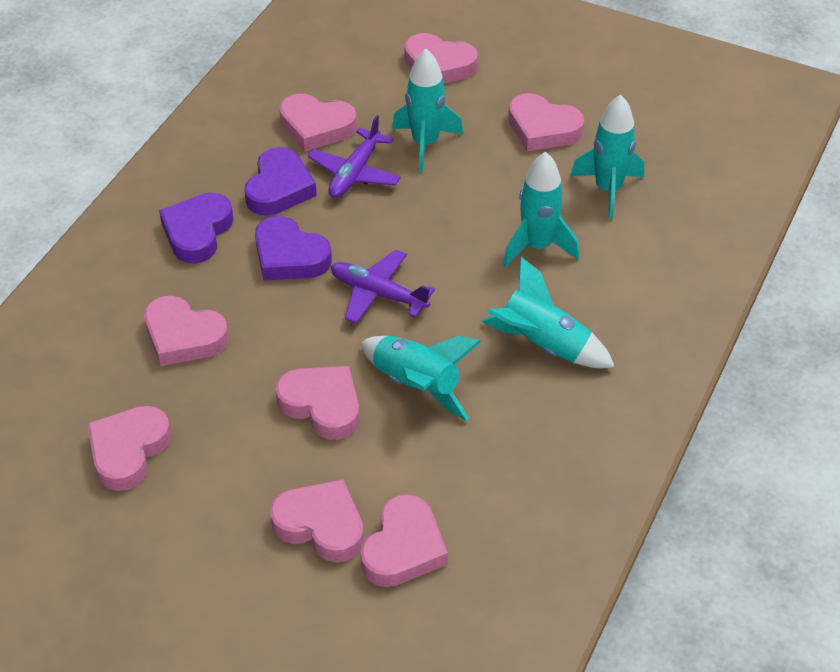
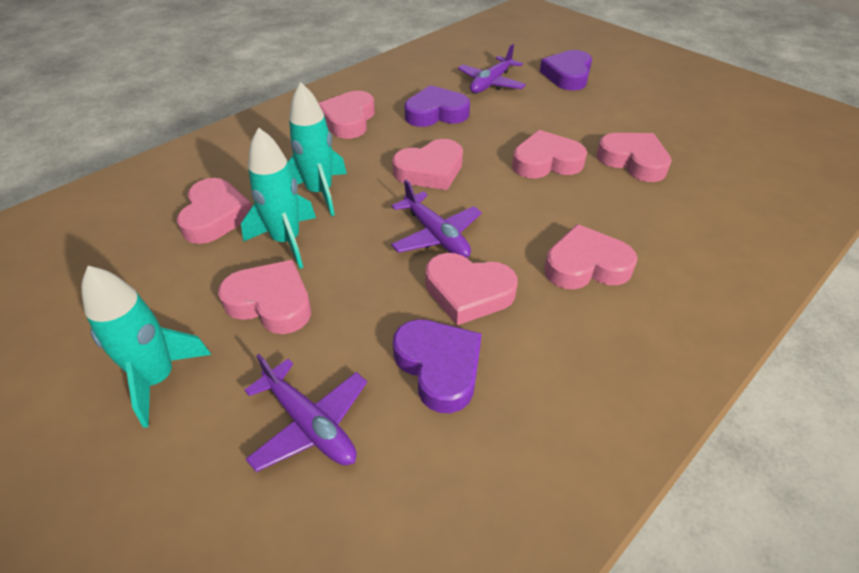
purple plane: [308,115,401,198] [331,250,435,324] = 2 -> [244,354,367,472] [391,180,482,258] [458,44,526,93] = 3
turquoise rocket: [361,336,482,421] [392,49,463,172] [482,257,615,368] [503,152,579,267] [570,94,644,220] = 5 -> [81,266,211,428] [241,127,316,269] [288,82,347,216] = 3

